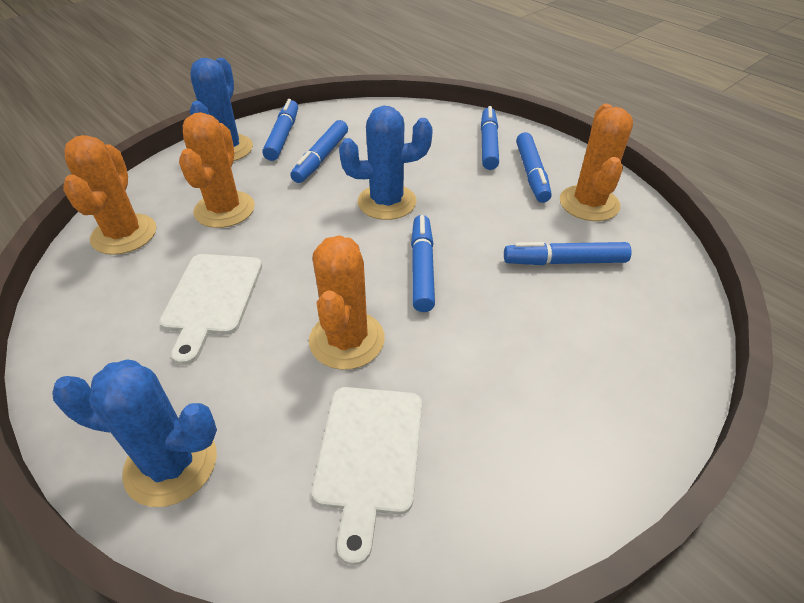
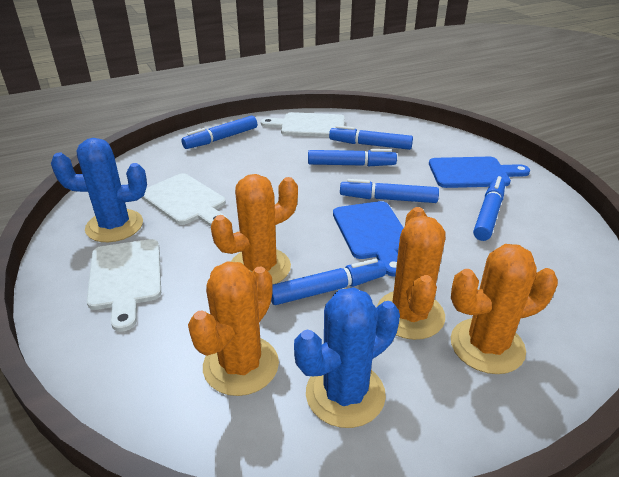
blue cactus: [52,360,217,507] [190,58,253,161] [339,106,433,220] = 3 -> [51,138,147,242] [294,287,400,428] = 2
blue cutting board: none = 0 -> [333,201,404,277] [429,157,530,188] = 2
white cutting board: [160,254,262,365] [312,387,422,565] = 2 -> [87,239,161,332] [141,173,227,227] [261,112,345,137] = 3

